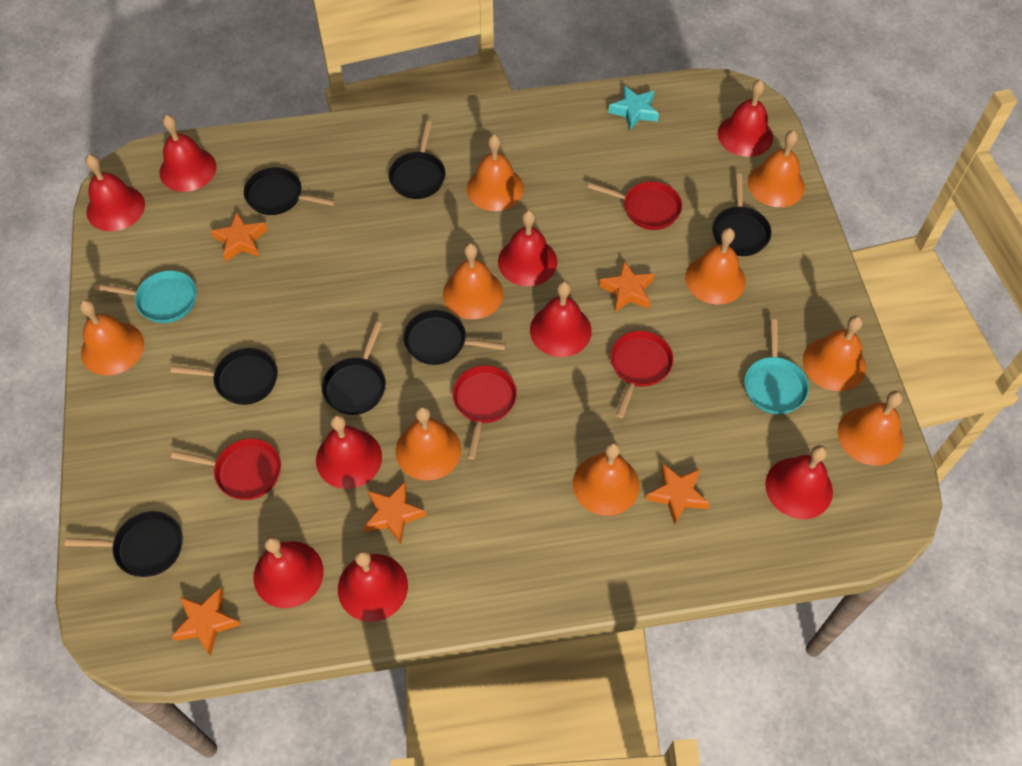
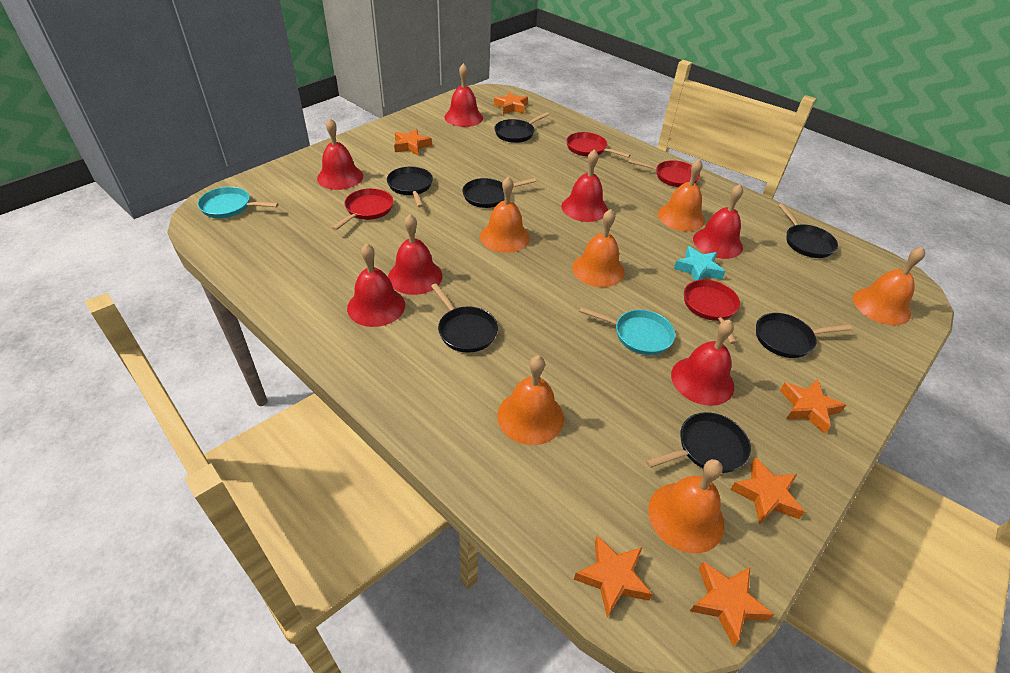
orange bell: [79,300,144,375] [396,406,461,481] [443,243,503,319] [467,134,524,211] [573,442,639,516] [685,228,745,305] [748,130,805,207] [803,316,866,391] [838,391,904,466] = 9 -> [480,177,530,253] [497,355,564,445] [572,209,625,287] [648,459,725,553] [658,159,705,231] [853,247,925,325] = 6
orange star: [171,587,241,656] [211,212,267,262] [364,482,426,544] [599,261,655,312] [646,464,710,525] = 5 -> [394,129,432,156] [494,92,528,114] [574,535,653,617] [690,561,774,646] [730,457,805,525] [780,379,846,434] = 6
red bell: [85,154,145,231] [160,115,216,192] [254,536,324,608] [316,414,382,489] [338,550,408,622] [498,210,557,286] [530,281,592,357] [718,79,773,157] [765,445,833,519] = 9 -> [317,118,363,190] [347,243,405,327] [388,214,443,295] [444,63,483,127] [562,149,608,222] [671,320,734,406] [693,184,743,259] = 7

